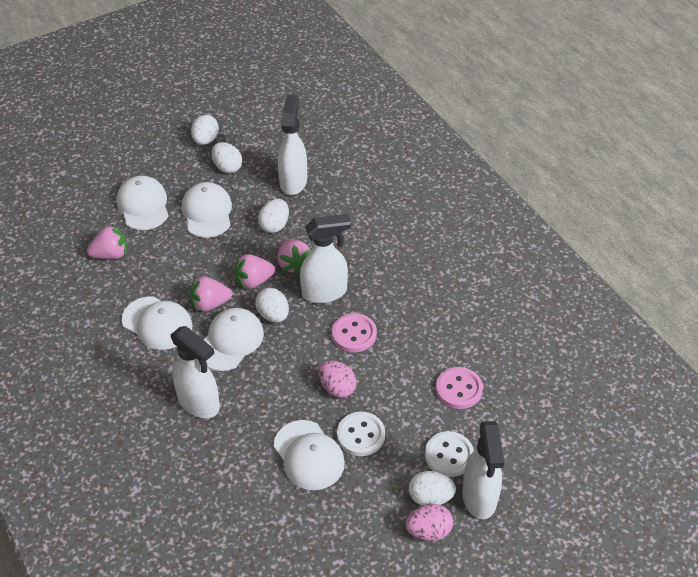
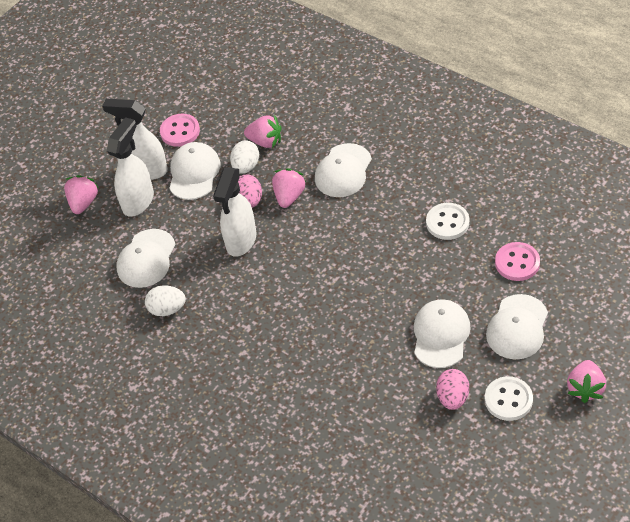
white egg: [191,115,219,145] [211,142,242,173] [255,288,289,322] [258,199,289,233] [409,471,456,506] = 5 -> [145,285,186,316] [230,140,259,174] = 2
white spray bottle: [171,326,220,418] [278,95,307,195] [300,214,351,303] [462,421,504,519] = 4 -> [102,99,168,180] [107,117,154,217] [213,167,256,257] = 3

